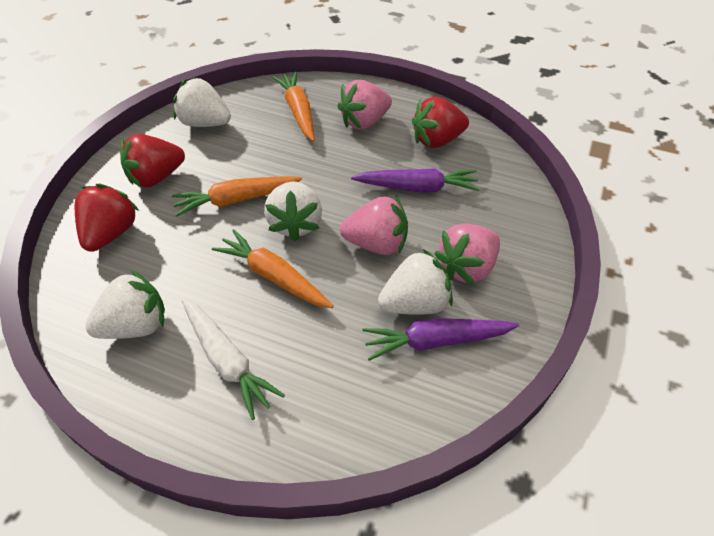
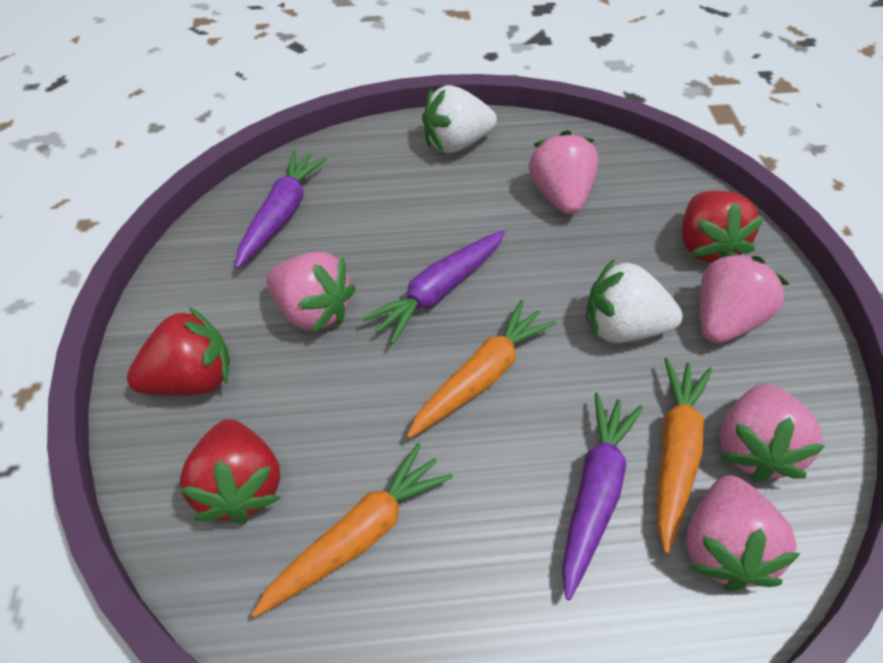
pink strawberry: [337,80,392,130] [340,195,408,255] [434,223,500,285] = 3 -> [266,252,356,334] [529,130,599,215] [686,475,801,591] [700,251,789,343] [720,383,825,482] = 5
purple carrot: [351,168,480,192] [362,318,519,361] = 2 -> [235,150,327,269] [362,230,505,344] [562,393,643,600] = 3
white carrot: [182,299,285,420] = 1 -> none = 0
white strawberry: [85,270,165,339] [173,77,231,127] [264,181,322,241] [378,249,453,315] = 4 -> [422,85,497,153] [586,259,683,343] = 2

